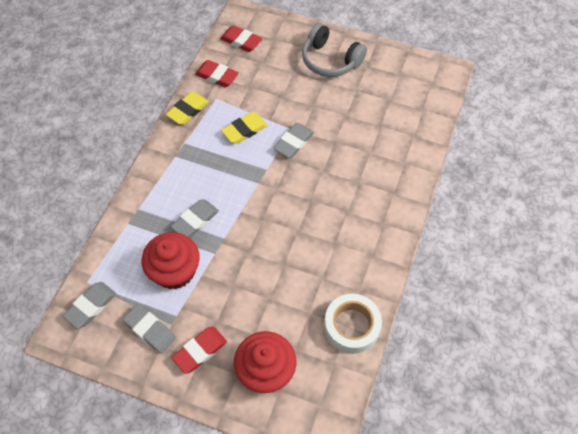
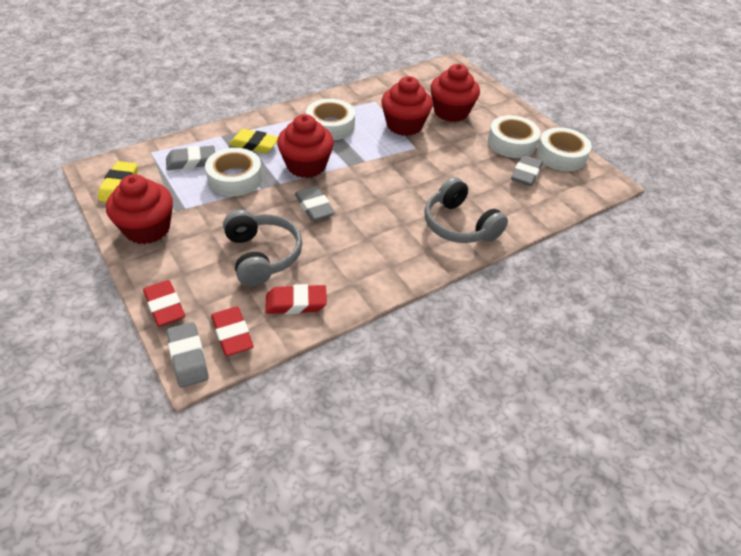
grey headphones: [302,23,367,77] = 1 -> [223,210,303,286] [424,177,508,243] = 2
red cupcake: [142,232,200,289] [234,331,296,393] = 2 -> [106,174,173,244] [277,114,334,178] [381,76,433,136] [430,64,480,122] = 4
white tape: [324,294,382,354] = 1 -> [205,148,262,196] [306,99,355,140] [488,115,540,158] [537,127,592,171] = 4

